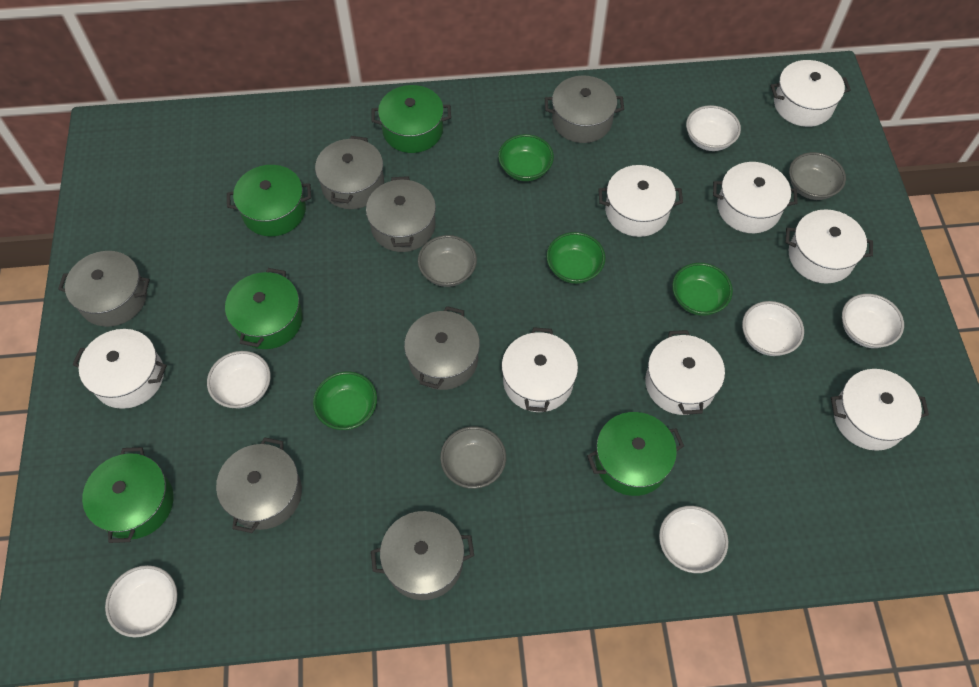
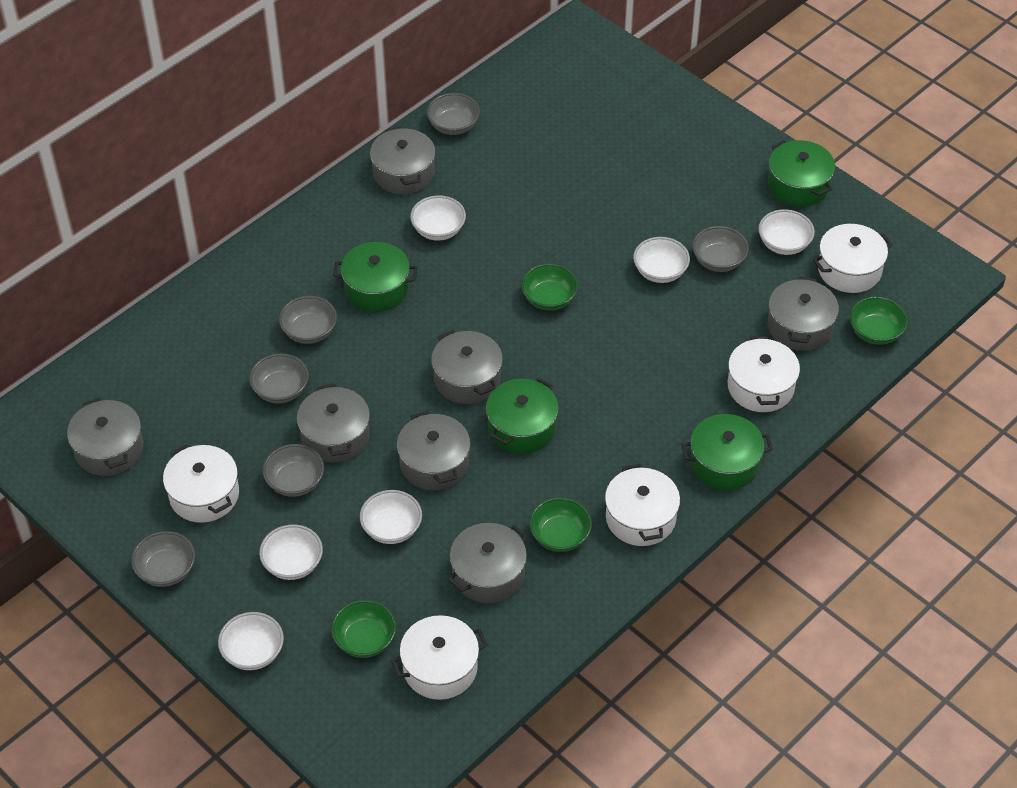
green pot: [82,447,173,543] [225,268,303,349] [227,165,311,236] [371,85,451,153] [587,412,684,496] = 5 -> [333,242,418,312] [486,378,559,454] [681,414,773,490] [768,140,835,207] = 4
grey bowl: [418,235,477,287] [440,426,506,489] [789,152,846,200] = 3 -> [131,531,195,587] [249,354,309,403] [263,444,324,497] [279,296,337,344] [427,93,480,135] [692,226,749,272] = 6
white pot: [72,329,167,409] [502,327,578,412] [598,165,683,237] [645,330,725,415] [713,162,798,233] [770,60,851,127] [786,209,873,284] [831,369,929,451] = 8 -> [163,444,239,523] [391,615,488,700] [605,464,680,546] [728,336,800,412] [813,224,893,293] = 5

